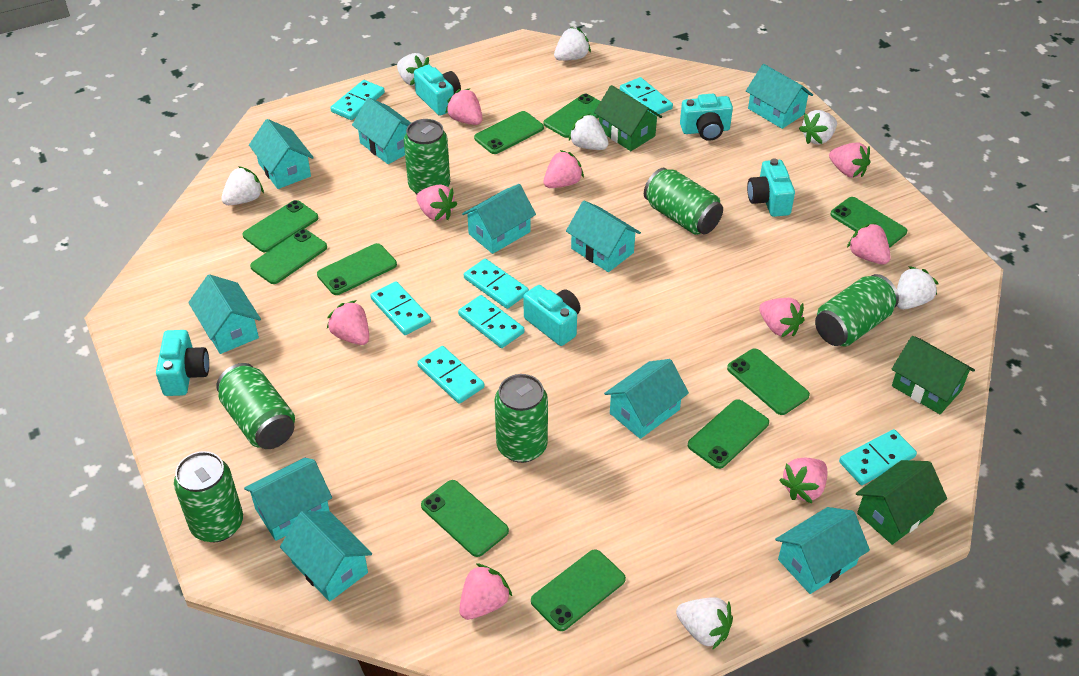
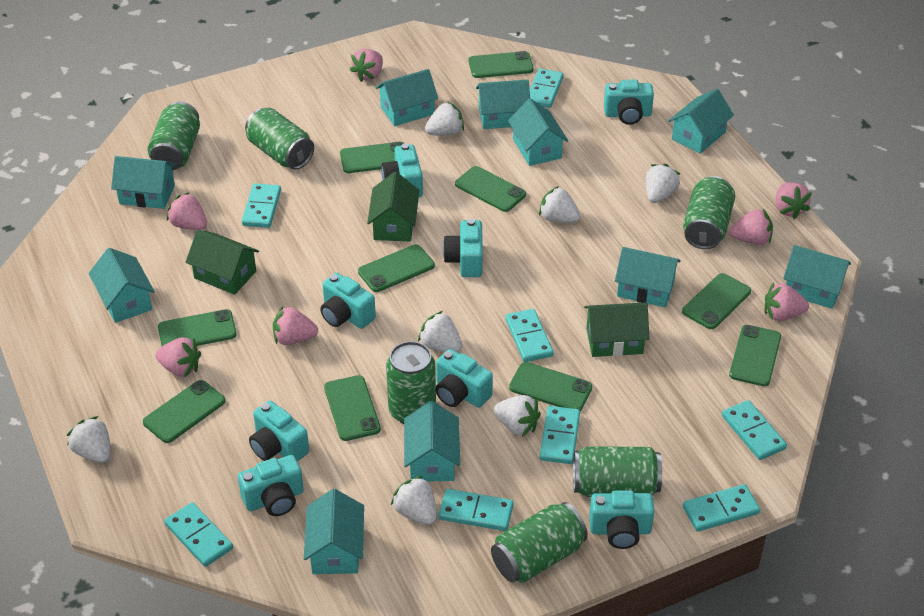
pink strawberry: [327,300,369,345] [416,185,457,221] [446,89,482,125] [459,563,512,620] [543,150,584,188] [759,298,804,337] [779,458,827,503] [829,142,871,178] [847,222,891,264] = 9 -> [155,337,201,377] [167,192,207,230] [273,306,318,345] [350,49,383,82] [730,209,773,245] [764,283,809,321] [775,182,812,219] = 7
turquoise camera: [156,330,209,396] [414,65,461,116] [523,285,581,346] [680,94,733,141] [747,158,795,217] = 5 -> [238,455,304,516] [249,400,309,461] [320,273,376,329] [381,143,423,197] [436,349,493,408] [443,219,483,277] [589,491,654,549] [604,80,654,125] = 8
turquoise domino: [330,80,385,120] [370,281,431,335] [417,346,484,404] [458,295,525,348] [464,259,529,309] [620,77,673,116] [839,429,917,485] = 7 -> [164,502,233,567] [242,184,281,228] [439,489,514,531] [505,309,554,362] [530,69,564,108] [540,406,580,464] [683,484,760,532] [722,400,787,460] = 8

